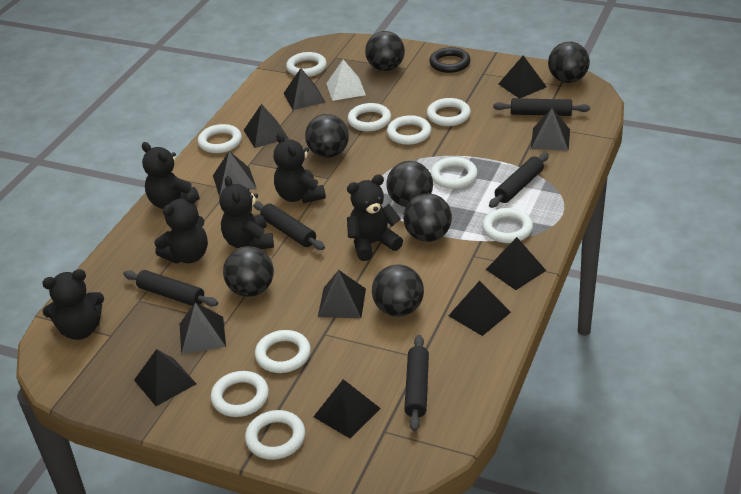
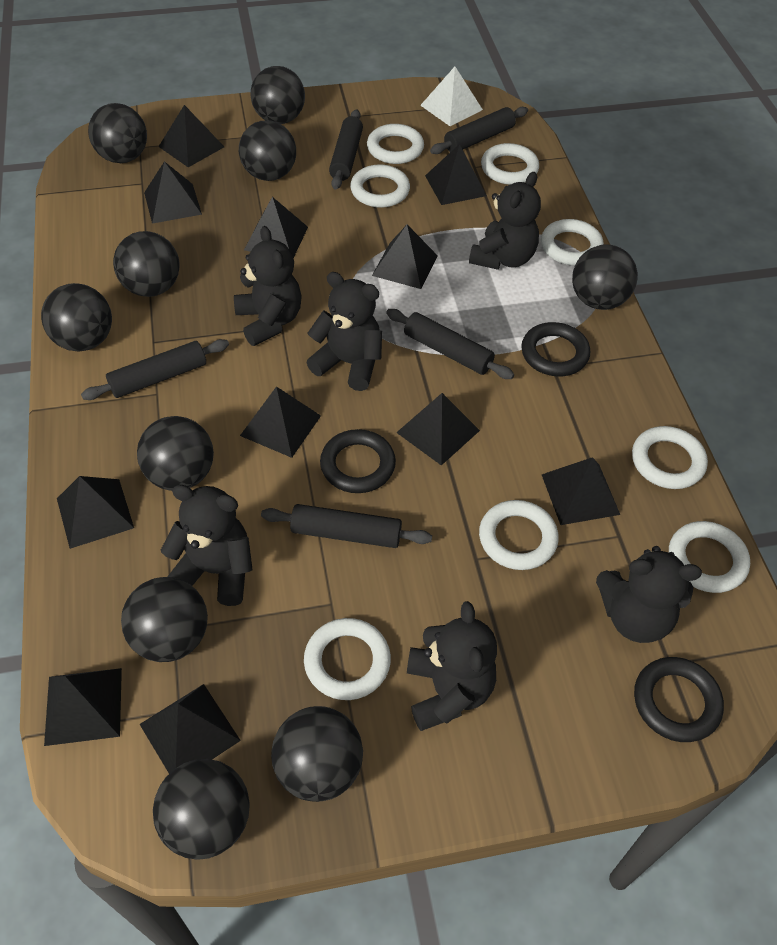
black ball: [223,246,274,297] [305,114,349,158] [365,31,405,71] [372,264,424,317] [386,161,433,207] [403,193,452,242] [548,42,590,83] = 7 -> [41,283,112,352] [88,103,147,163] [113,231,180,297] [121,577,208,662] [137,416,214,491] [153,759,250,860] [239,120,296,181] [250,66,305,124] [271,706,363,802] [572,244,638,310] = 10
black ring: [429,47,471,73] = 1 -> [320,429,396,493] [521,322,590,376] [634,657,724,742] = 3
white ring: [198,124,242,153] [211,371,269,417] [245,410,305,460] [255,330,311,373] [286,52,327,77] [348,103,391,131] [387,115,431,145] [427,98,471,126] [430,157,478,189] [482,208,533,243] = 10 -> [304,618,391,700] [350,164,410,208] [367,124,424,164] [479,500,559,570] [481,143,539,185] [541,219,604,265] [632,426,708,489] [669,521,750,593] = 8

